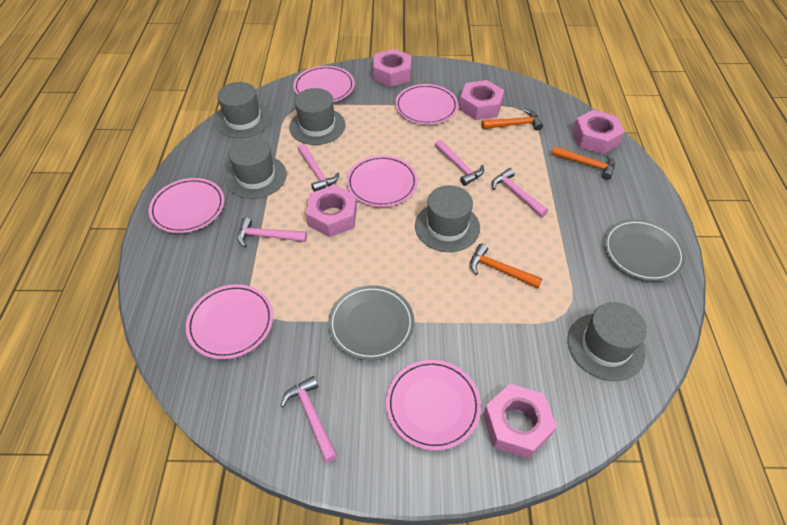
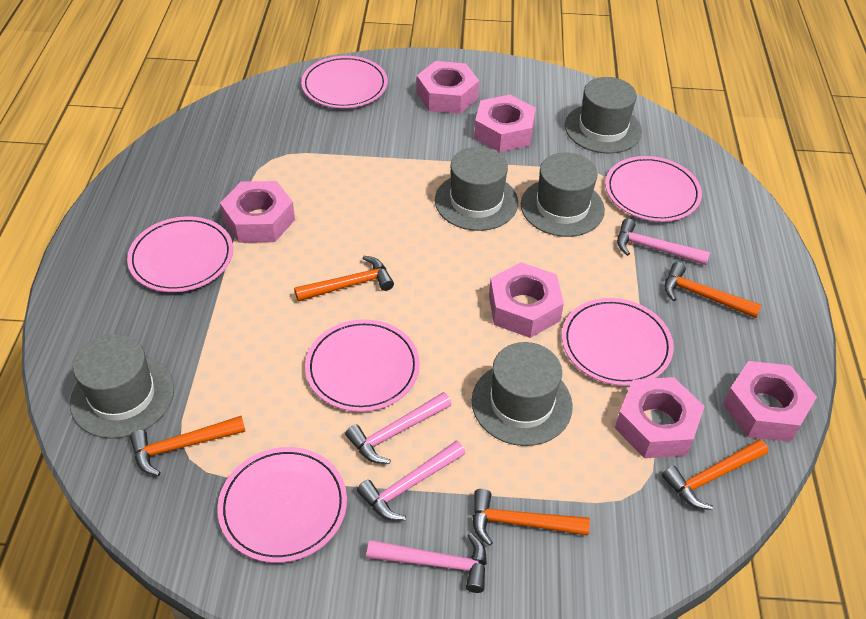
grey plate: [328,285,414,361] [604,219,686,282] = 2 -> none = 0
orange hammer: [470,243,543,288] [481,109,543,131] [551,146,615,180] = 3 -> [130,416,246,476] [294,256,394,302] [473,489,590,546] [662,439,768,510] [664,262,762,318] = 5
pink hammer: [237,217,307,247] [280,376,338,462] [298,144,339,192] [435,139,484,186] [492,168,548,217] = 5 -> [345,392,452,464] [357,440,465,521] [367,533,487,593] [617,218,710,265] = 4
pink nut: [306,185,357,237] [373,49,412,87] [459,80,504,120] [483,384,557,459] [572,110,625,154] = 5 -> [220,181,295,243] [417,61,479,114] [474,95,536,152] [489,262,564,338] [615,377,705,458] [723,361,817,442] = 6

